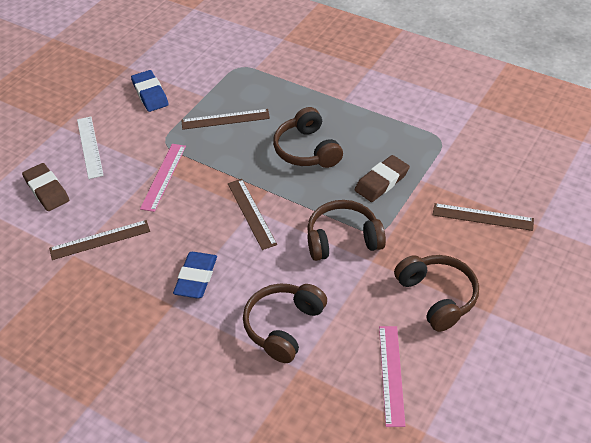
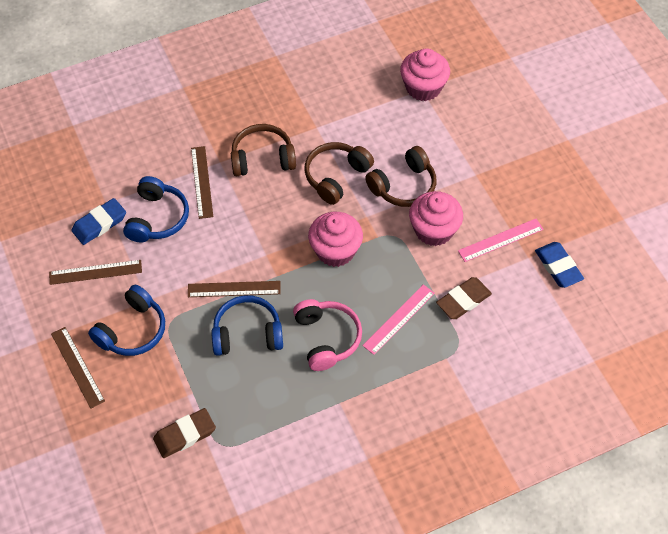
blue headphones: none = 0 -> [88,285,165,356] [123,176,189,242] [211,295,283,356] = 3
brown headphones: [243,284,327,363] [273,107,343,168] [307,200,386,261] [394,255,479,332] = 4 -> [231,124,296,176] [304,142,374,205] [365,146,436,207] = 3
pink cupcake: none = 0 -> [308,212,363,267] [400,49,450,101] [409,191,463,246] = 3
pink headphones: none = 0 -> [293,299,362,371] = 1
white ruler: [77,116,104,179] = 1 -> none = 0

